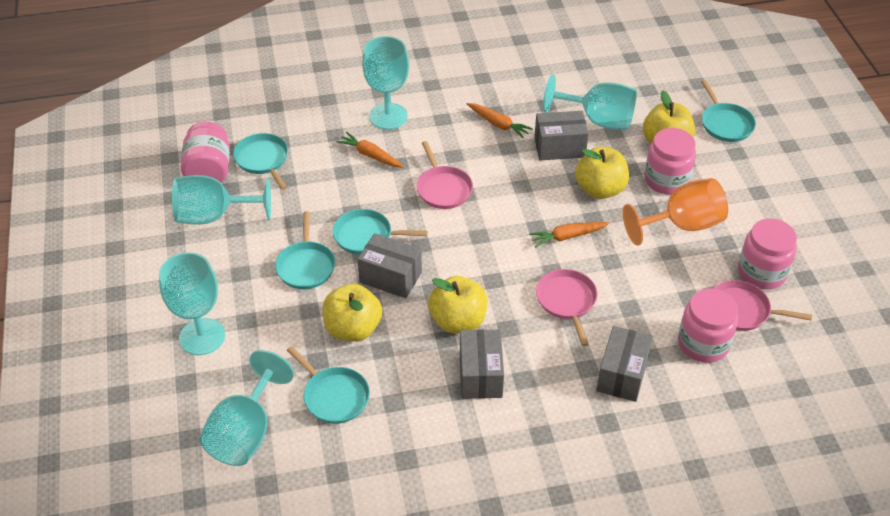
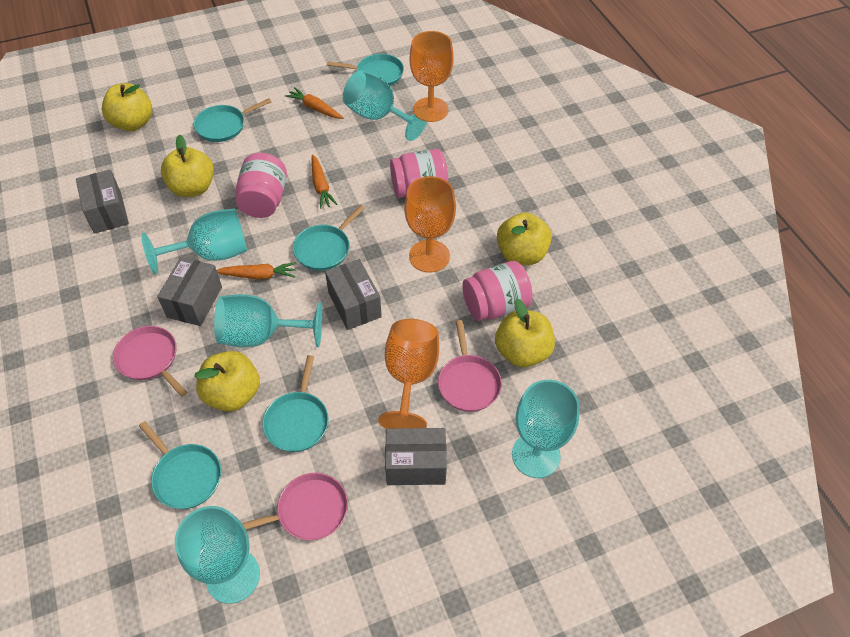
orange goblet: [623,178,728,246] = 1 -> [378,319,439,429] [404,176,456,273] [410,31,454,122] = 3
pink jar: [181,121,230,183] [644,128,696,195] [678,289,738,363] [738,219,797,289] = 4 -> [236,153,287,218] [390,149,448,198] [462,261,533,321] = 3
yellow apple: [323,284,382,342] [428,276,487,333] [575,147,629,199] [643,91,695,144] = 4 -> [102,83,152,131] [161,135,214,197] [194,351,260,412] [495,299,555,367] [497,212,552,265] = 5

